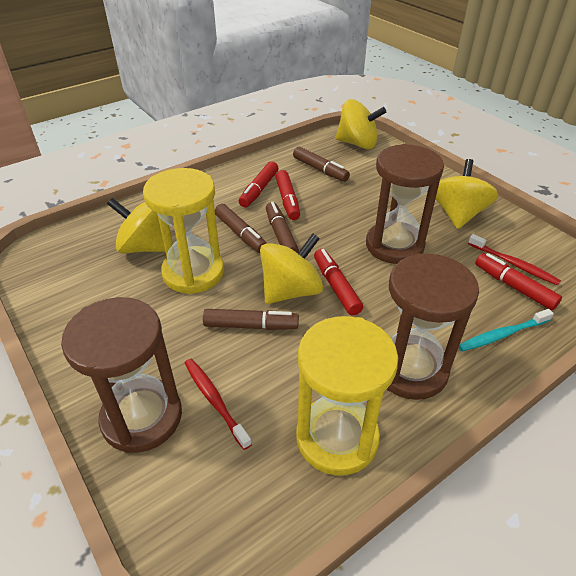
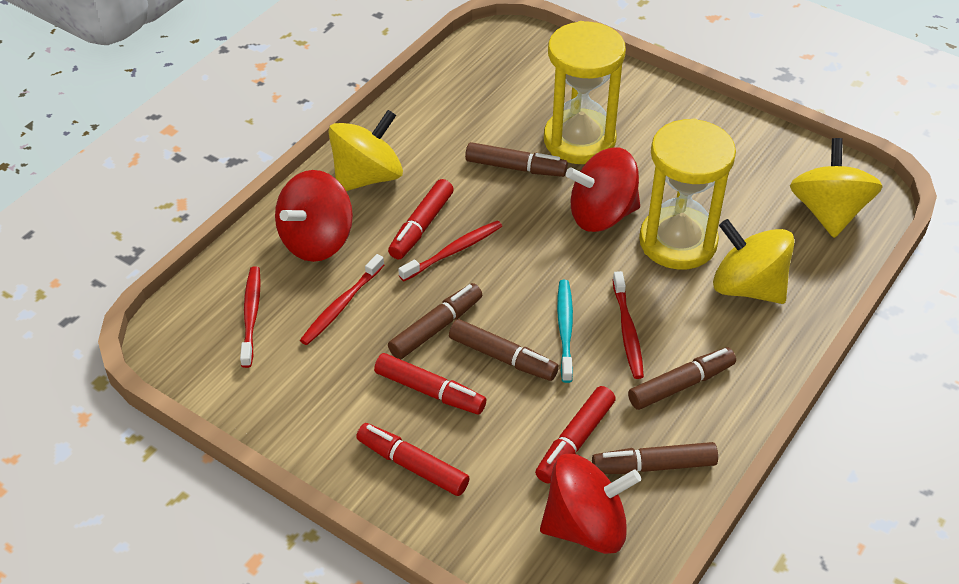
brown hourglass: [61,297,182,453] [366,144,444,264] [387,253,479,400] = 3 -> none = 0
brown marker: [203,309,299,330] [215,204,267,253] [266,202,299,253] [293,147,350,182] = 4 -> [388,283,482,359] [449,319,559,381] [465,142,568,177] [592,442,718,474] [628,347,736,410] = 5
red spinning top: none = 0 -> [275,170,353,262] [540,454,641,554] [566,148,640,232] = 3
red toothbrush: [185,359,252,450] [468,234,561,285] = 2 -> [240,266,261,368] [300,254,384,345] [398,221,502,281] [613,271,644,379] = 4
yellow spinning top: [107,198,165,254] [260,233,323,304] [335,99,386,149] [436,159,498,229] = 4 -> [328,110,403,191] [713,219,794,304] [790,138,883,238] = 3

